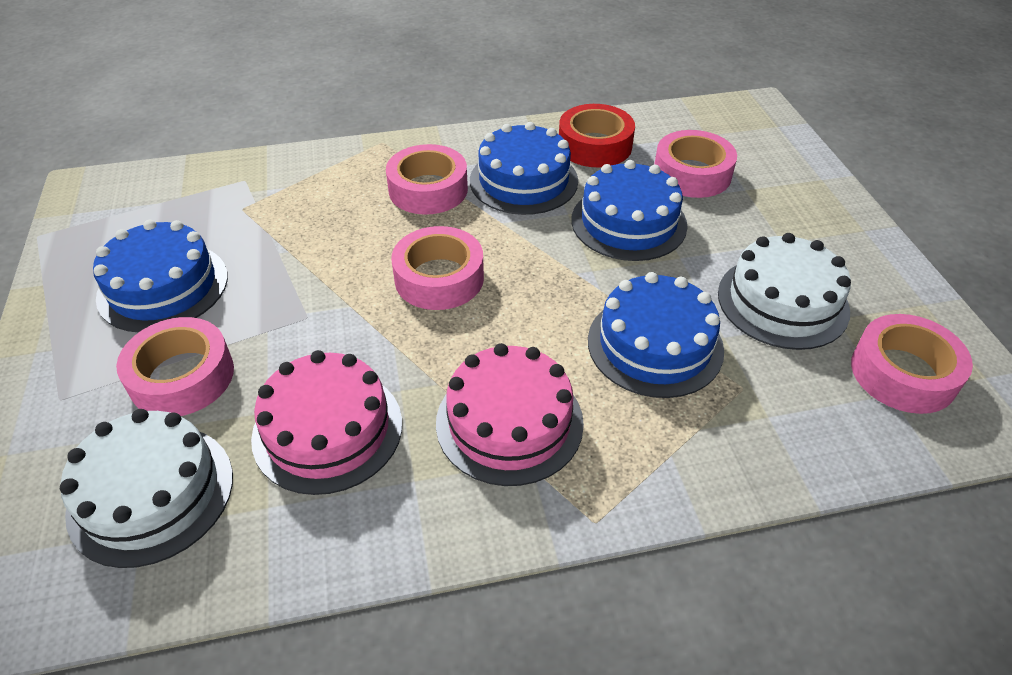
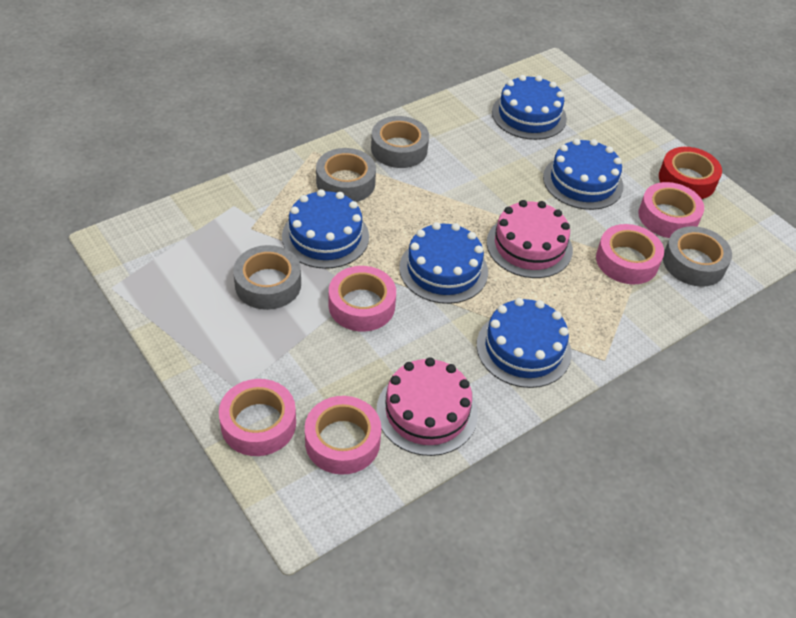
blue cake: [93,220,228,333] [470,122,578,215] [571,160,688,261] [588,272,724,398] = 4 -> [282,189,369,269] [399,222,488,304] [477,298,572,388] [492,75,567,140] [543,139,624,210] = 5
grey tape: none = 0 -> [233,245,301,310] [316,148,376,202] [371,116,429,168] [663,226,732,287] = 4
white cake: [60,409,233,568] [718,233,851,350] = 2 -> none = 0

